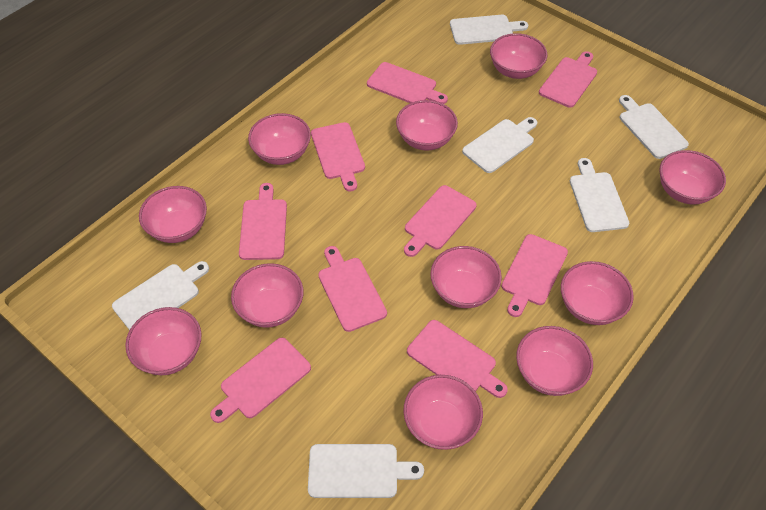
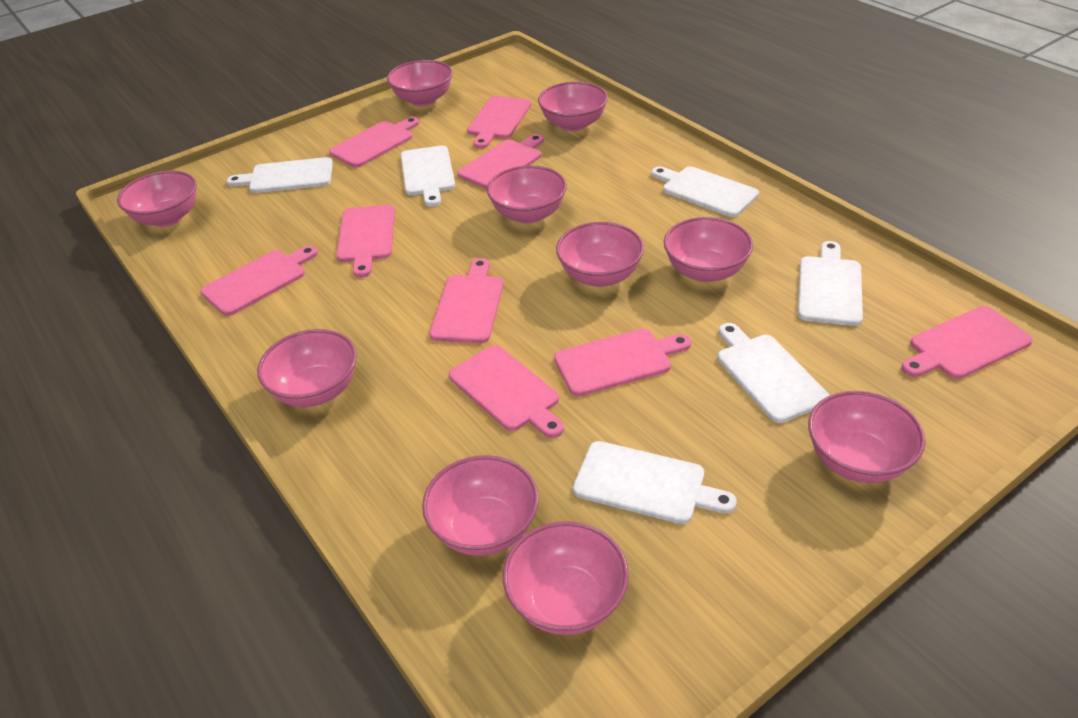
pink bowl: [125,307,202,375] [139,186,207,243] [231,263,303,328] [248,113,311,165] [396,100,458,150] [403,375,483,450] [430,246,502,308] [490,33,547,79] [516,326,593,396] [561,261,634,325] [659,150,726,205] = 11 -> [117,170,197,227] [257,329,357,407] [387,60,453,106] [422,455,539,556] [487,165,567,224] [503,521,629,635] [538,82,608,131] [556,222,644,287] [664,217,753,282] [808,391,926,483] = 10

